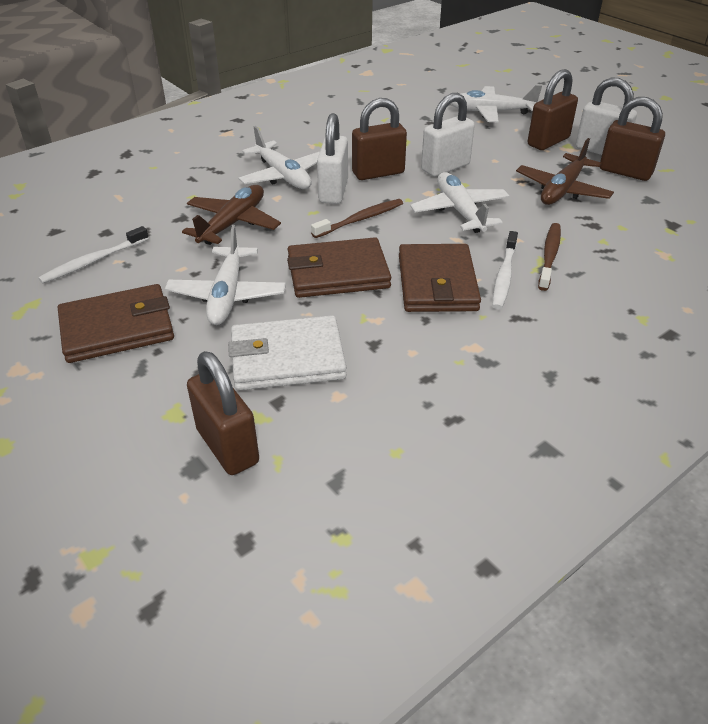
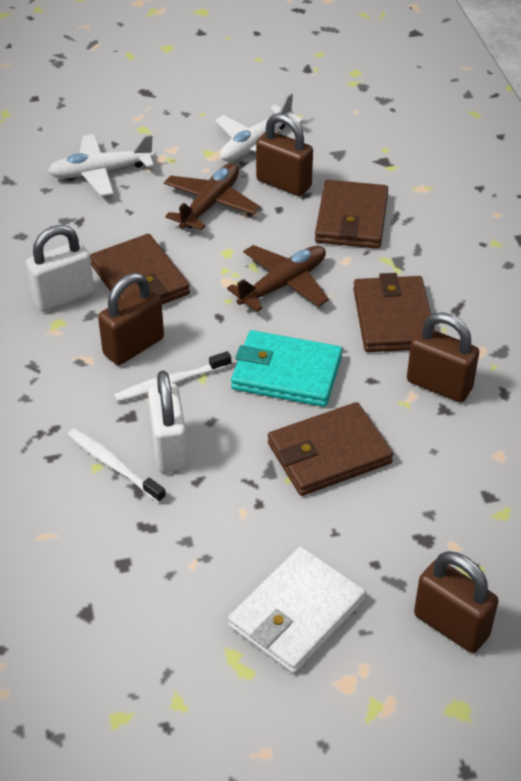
brown toothbrush: [311,199,403,238] [538,223,561,291] = 2 -> none = 0
brown wallet: [58,284,174,363] [287,237,391,298] [399,244,481,312] = 3 -> [90,234,190,304] [268,402,393,496] [315,180,388,249] [353,273,435,352] = 4
turquoise wallet: none = 0 -> [231,330,342,407] = 1
white padlock: [317,113,348,204] [421,93,475,177] [576,78,637,155] = 3 -> [26,225,94,312] [148,371,188,473] = 2
white plane: [165,225,286,325] [238,126,320,189] [410,172,510,233] [451,85,542,122] = 4 -> [48,134,154,196] [215,93,304,161] = 2

